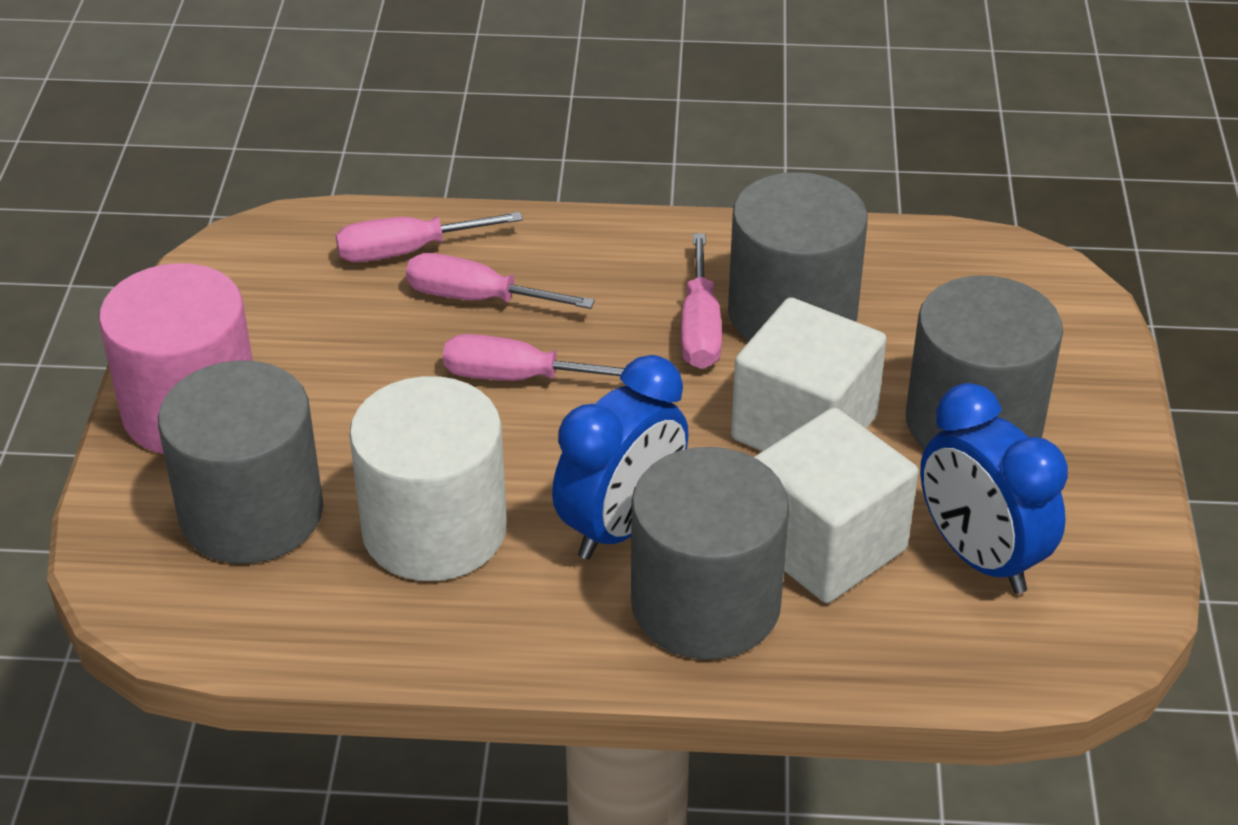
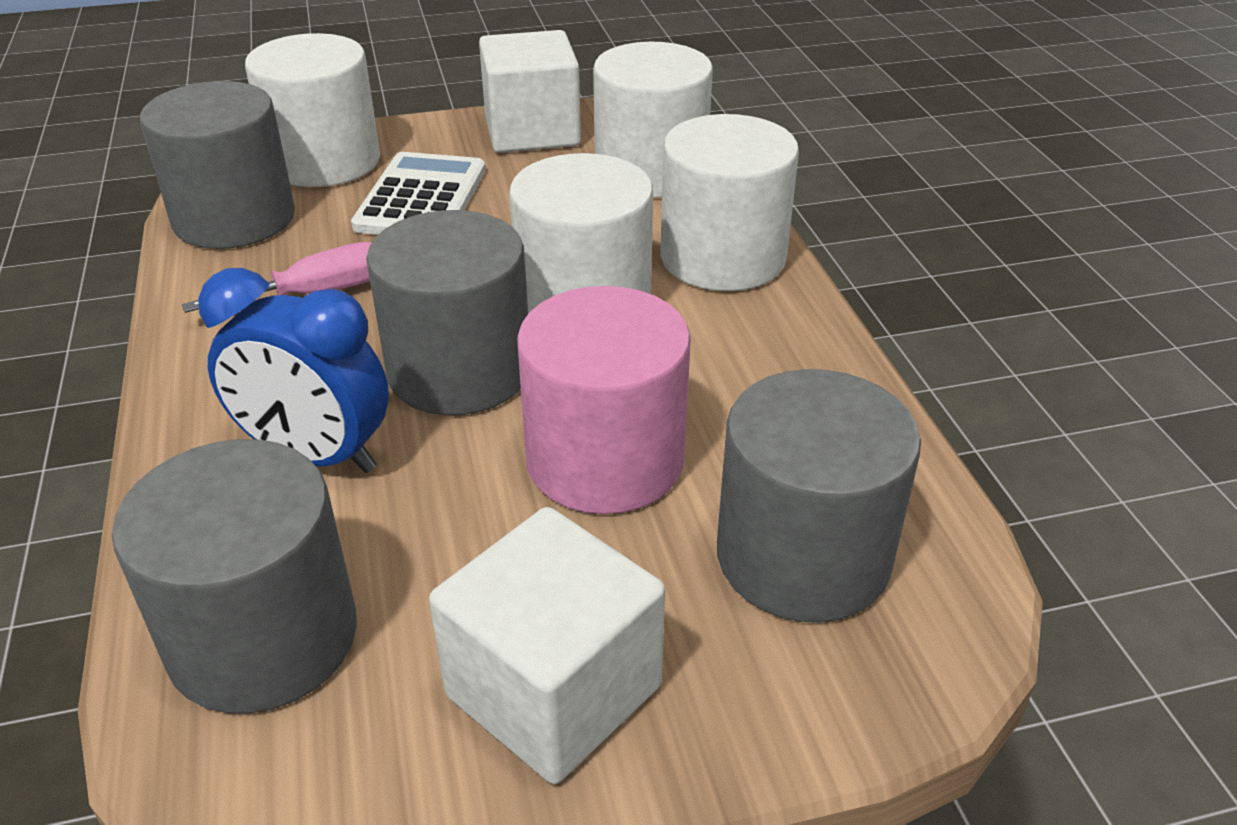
blue clock: [552,355,689,559] [920,383,1068,594] = 2 -> [198,268,389,473] = 1
pink screwdriver: [336,212,523,262] [406,253,595,309] [443,334,625,381] [681,233,722,369] = 4 -> [182,242,371,313] = 1
white calculator: none = 0 -> [351,152,486,235] = 1
white cylinder: [349,376,507,581] = 1 -> [245,33,380,187] [509,153,653,314] [593,42,713,198] [660,114,799,291] = 4

